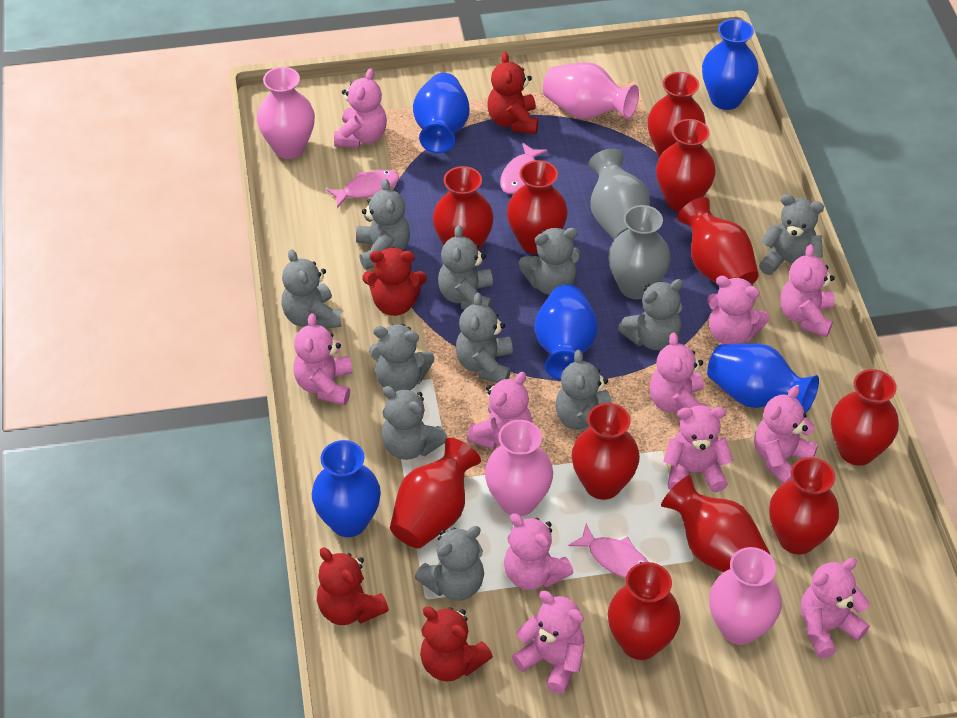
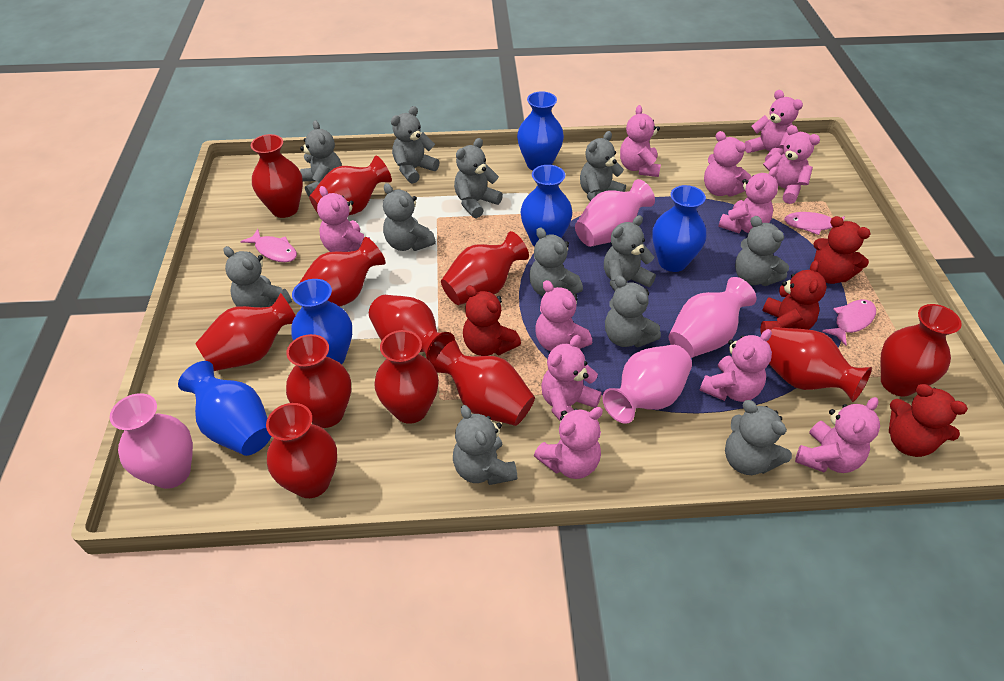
grey teddy bear: [281,249,342,329] [356,178,410,270] [369,324,435,391] [381,386,447,460] [415,526,484,601] [438,225,493,310] [456,293,513,383] [519,228,581,295] [555,350,611,432] [618,279,683,350] [759,194,824,275] = 11 -> [223,246,292,307] [300,120,342,197] [383,183,436,251] [391,106,439,184] [453,405,517,485] [454,138,503,218] [529,227,583,296] [580,131,626,201] [604,215,656,291] [605,276,661,347] [725,400,792,475] [735,216,789,286] = 12
grey vase: [589,149,650,239] [608,205,671,299] = 2 -> none = 0
red vase: [390,438,481,548] [433,166,494,251] [507,160,568,254] [572,403,640,500] [608,562,681,660] [647,72,706,158] [656,119,716,212] [661,475,770,572] [677,197,759,285] [769,457,839,554] [831,369,899,466] = 11 -> [195,293,296,371] [251,134,303,218] [266,403,337,498] [286,334,351,428] [299,237,386,307] [309,155,392,216] [369,295,455,365] [374,330,439,424] [433,340,535,426] [441,231,529,305] [767,327,872,402] [880,304,962,397] = 12

